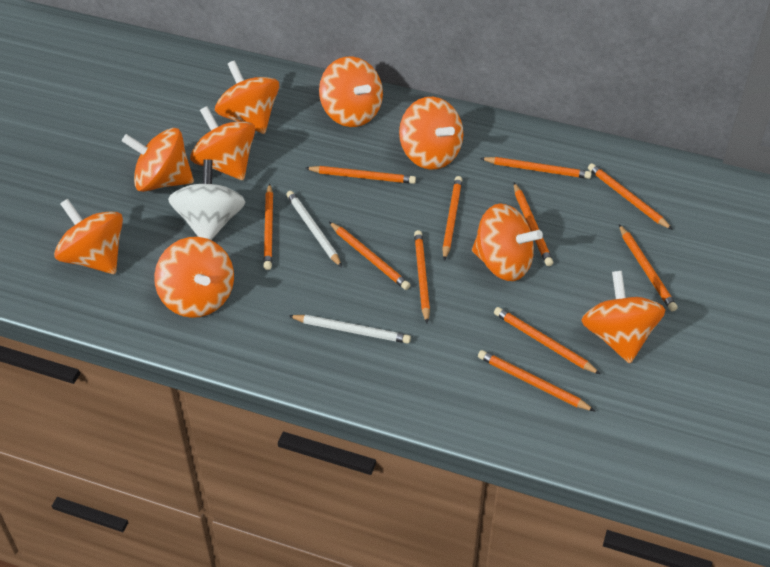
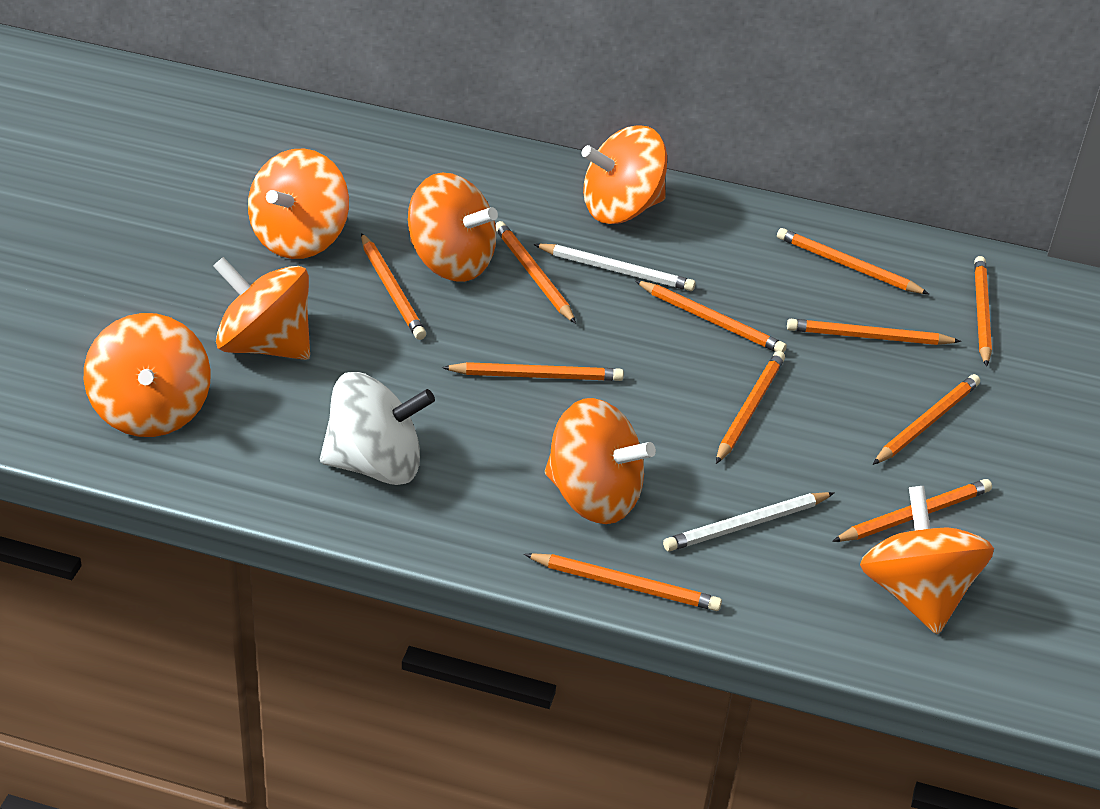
orange spinning top: [54,199,123,274] [122,128,194,192] [154,237,234,318] [190,106,255,180] [215,61,279,134] [319,56,383,127] [399,97,463,170] [472,204,543,281] [581,271,665,363] = 9 -> [84,313,211,437] [213,257,310,360] [248,149,349,259] [408,173,498,282] [545,398,656,524] [581,125,667,224] [860,486,994,635] = 7

